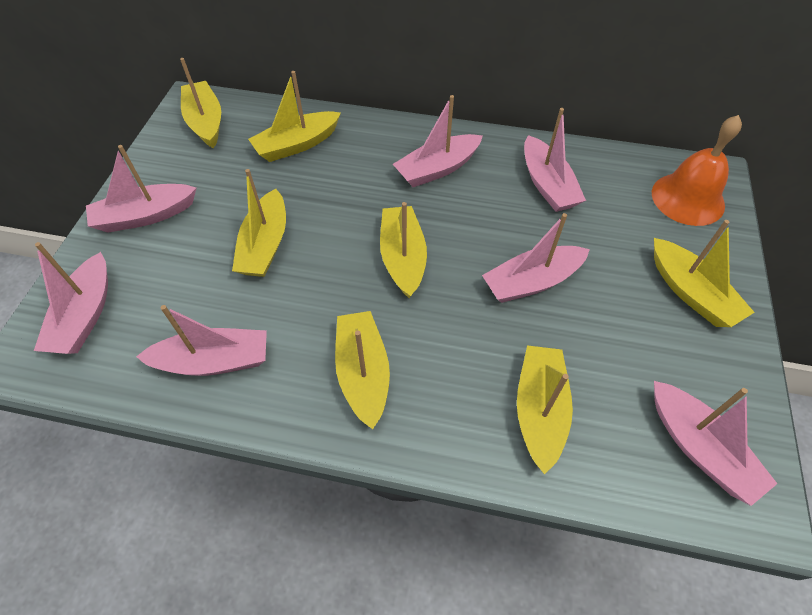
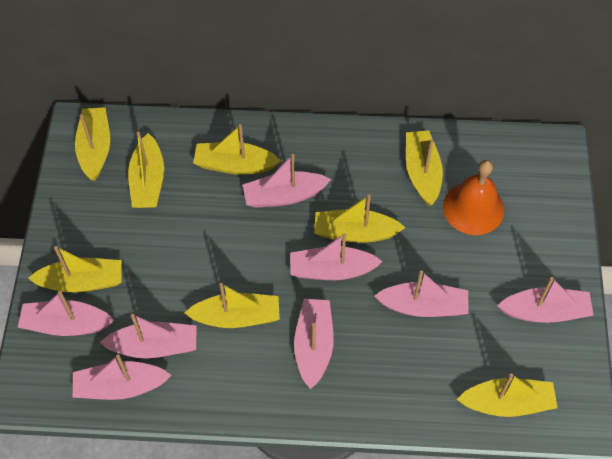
pink boat: [34,242,108,354] [86,145,197,233] [136,305,267,376] [393,95,483,187] [482,213,590,303] [524,108,586,212] [654,381,777,506] = 7 -> [18,291,115,336] [73,355,171,400] [100,314,196,358] [243,154,331,208] [290,233,383,280] [294,299,334,389] [374,270,469,317] [498,277,594,323] = 8
yellow boat: [180,58,221,148] [232,169,286,277] [248,71,341,162] [335,311,390,429] [380,202,427,298] [517,345,573,475] [654,220,755,327] = 7 -> [28,246,122,293] [75,107,110,181] [128,132,164,208] [185,283,280,328] [193,124,281,175] [314,194,406,243] [406,130,443,206] [457,373,558,417] = 8

